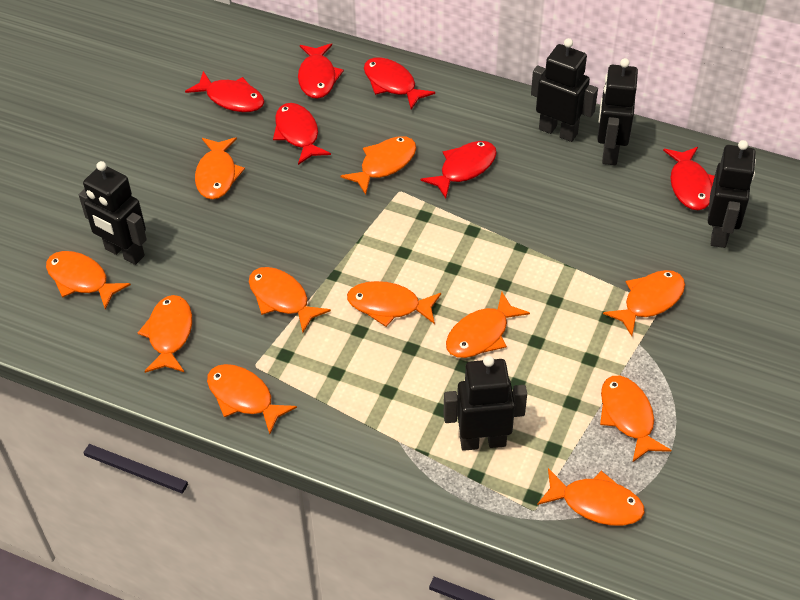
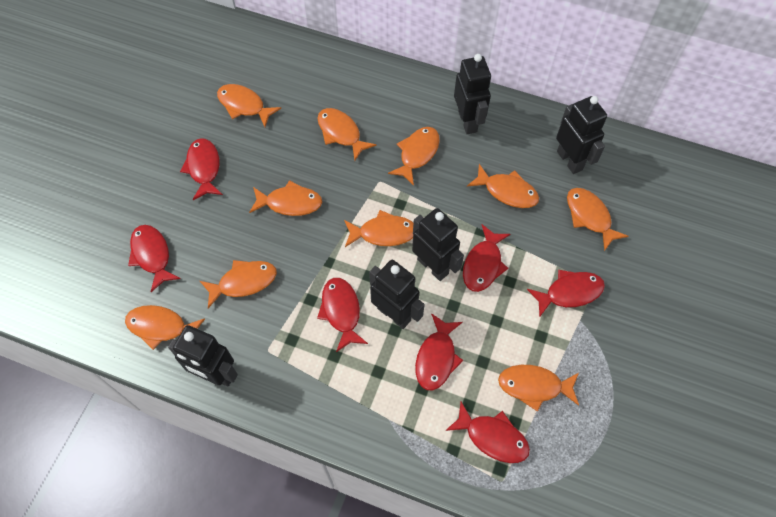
orange fish: [46,251,131,310] [138,295,192,373] [195,137,245,200] [207,364,297,434] [249,267,331,333] [340,136,416,195] [347,281,441,327] [446,292,530,358] [537,468,645,526] [600,376,671,463] [603,270,685,336] = 11 -> [125,305,205,350] [200,260,277,308] [217,84,281,127] [249,180,322,216] [317,108,376,160] [344,210,413,247] [388,127,440,186] [467,164,539,208] [498,365,579,412] [567,188,629,251] = 10
red fish: [185,71,264,112] [273,103,331,165] [298,43,344,99] [364,57,435,109] [420,141,497,199] [663,147,715,210] = 6 -> [128,225,181,292] [180,139,223,200] [317,278,368,352] [415,313,463,390] [445,402,530,463] [463,224,510,292] [527,270,605,318] = 7

